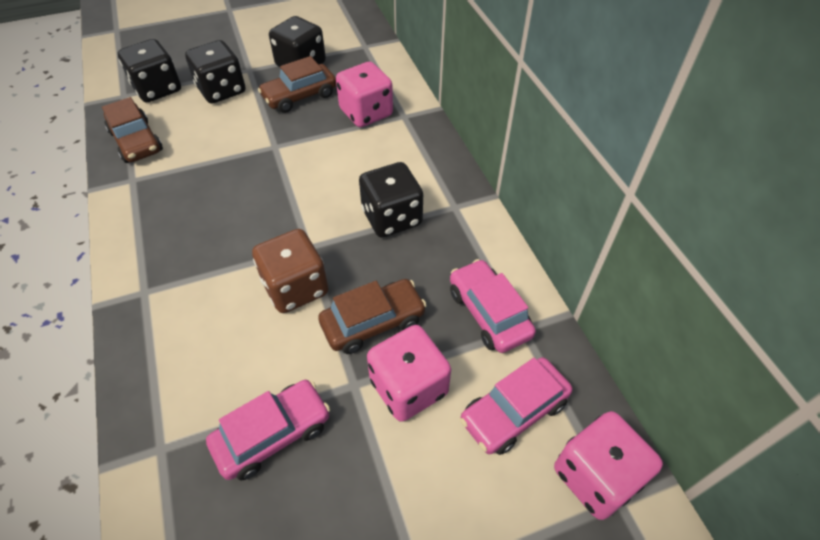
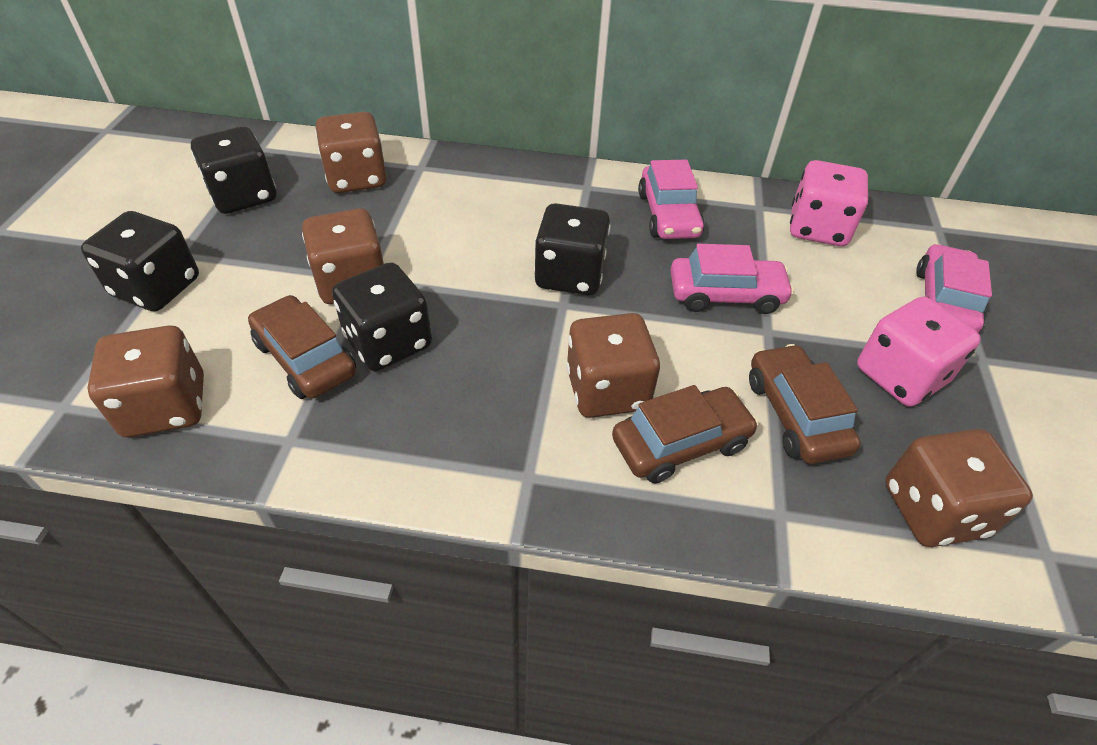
brown dice: [252,229,328,313] = 1 -> [87,325,204,438] [302,208,384,304] [315,112,387,193] [566,313,660,418] [885,429,1033,547] = 5
pink dice: [336,62,393,127] [367,325,451,422] [554,411,663,520] = 3 -> [790,160,868,246] [857,297,981,407] = 2

